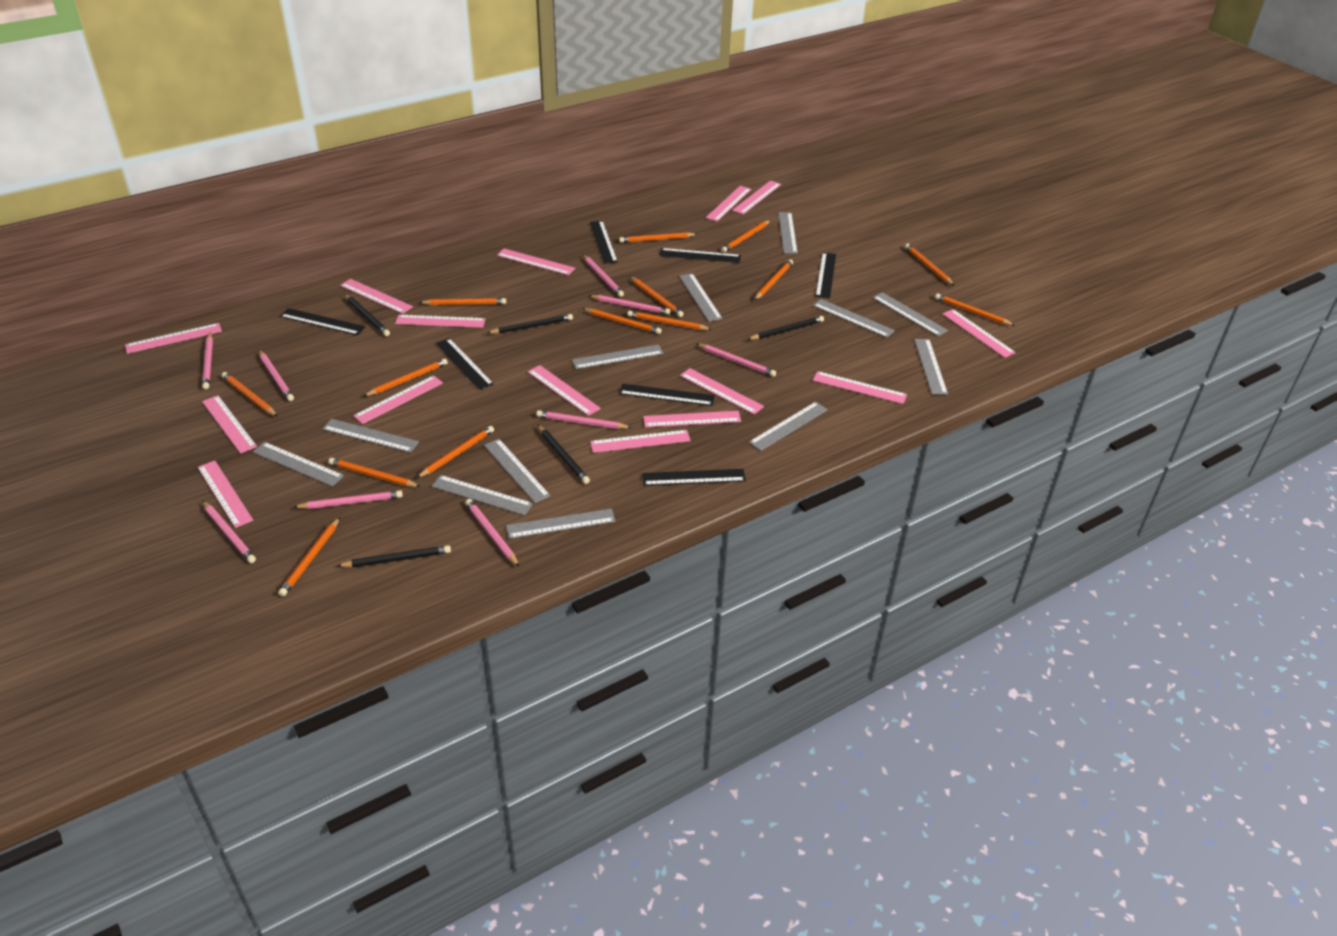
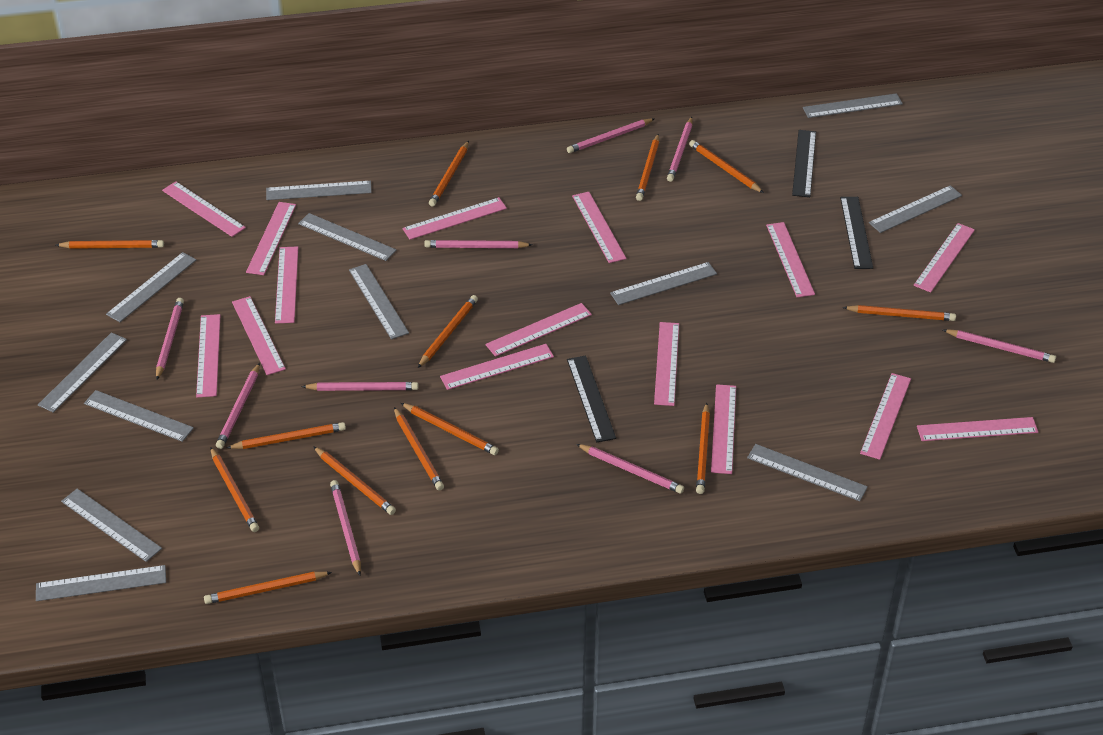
black pencil: [337,545,451,567] [344,294,390,336] [487,314,573,334] [538,425,590,484] [747,316,824,340] = 5 -> none = 0
black ruler: [280,308,365,335] [436,338,494,390] [590,221,618,264] [619,384,715,406] [642,469,746,486] [659,248,741,263] [815,252,836,299] = 7 -> [567,356,616,442] [792,130,816,197] [840,197,873,269] = 3
orange pencil: [222,372,278,417] [278,517,340,597] [328,458,421,487] [364,359,448,396] [417,426,494,478] [419,298,506,305] [582,308,661,334] [619,232,697,243] [627,311,712,330] [630,276,684,317] [721,220,771,253] [754,259,793,300] [905,244,955,286] [935,293,1015,326] = 14 -> [56,240,164,249] [204,572,332,604] [210,447,259,532] [227,422,346,449] [313,446,396,515] [394,407,444,491] [401,403,499,455] [418,295,478,368] [429,141,469,206] [636,134,659,201] [689,140,764,193] [696,403,710,494] [842,305,956,321] = 13

